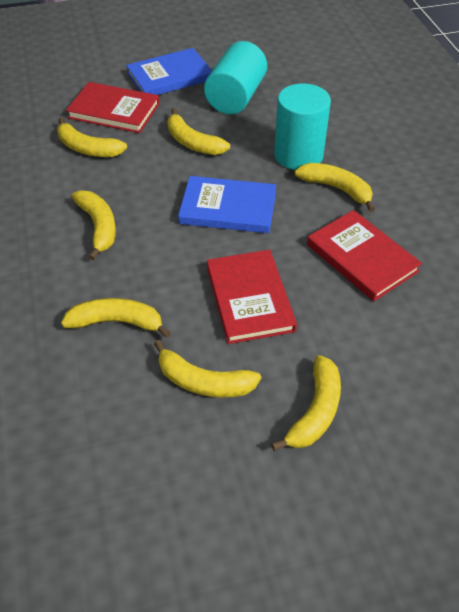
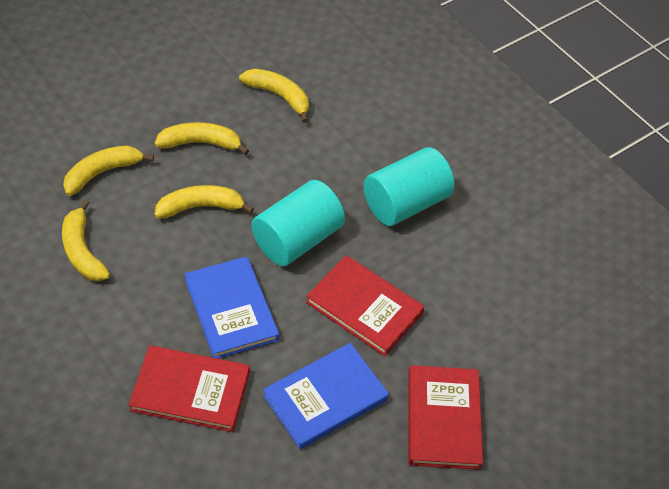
yellow banana: [57,118,127,157] [61,298,171,338] [71,190,116,260] [154,340,261,398] [167,108,230,155] [271,355,341,451] [294,163,375,212] = 7 -> [62,200,110,281] [63,145,154,196] [155,122,249,155] [155,185,254,219] [239,69,309,123] = 5

